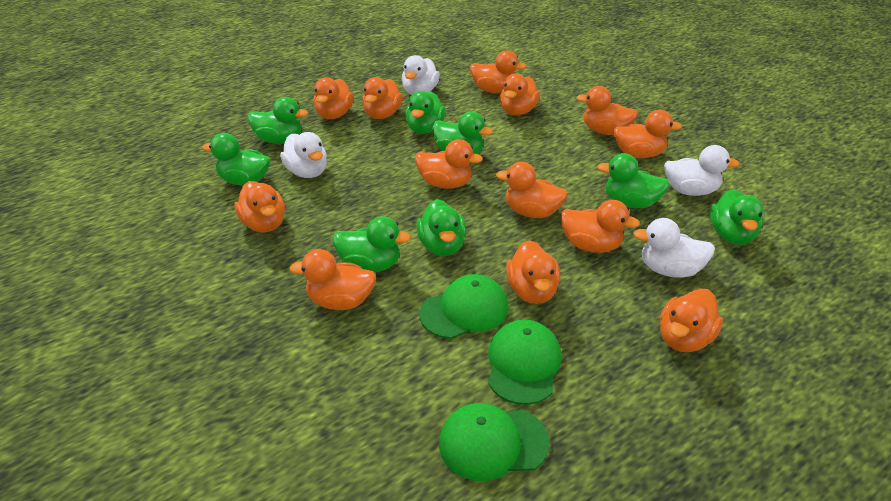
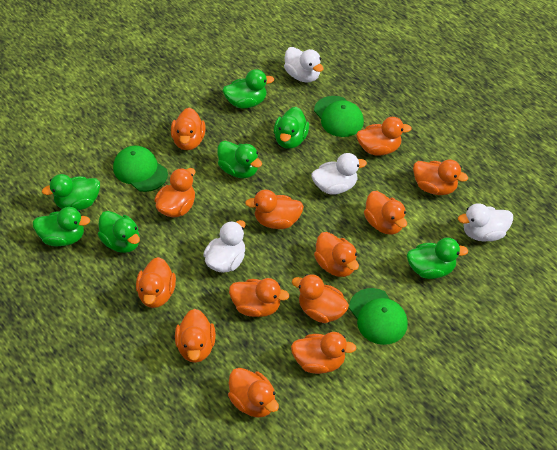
green duck: [202,133,271,186] [248,97,308,144] [333,216,411,272] [405,91,446,134] [416,199,466,256] [432,112,493,154] [597,153,670,208] [710,189,764,245] = 8 -> [33,207,90,246] [42,174,100,210] [98,211,140,253] [217,141,262,178] [222,69,274,108] [274,107,309,149] [407,237,468,279] = 7

